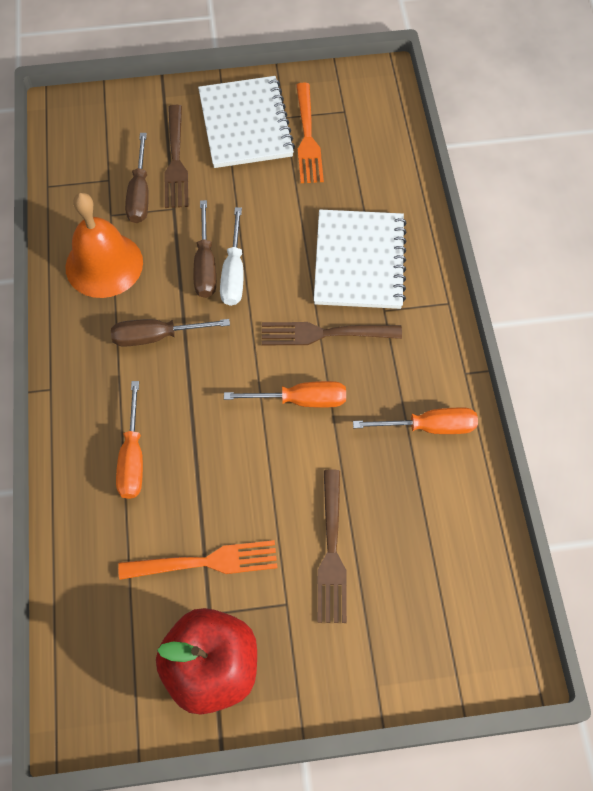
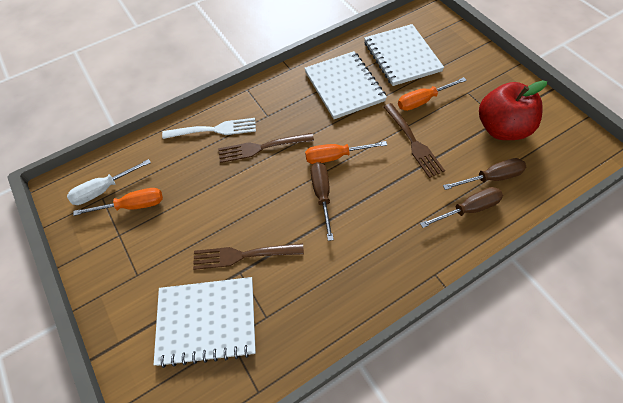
orange bell: [65,193,143,298] = 1 -> none = 0
orange fork: [118,540,278,580] [296,83,324,183] = 2 -> none = 0
white fork: none = 0 -> [162,118,256,139] = 1
white notebook: [198,76,295,168] [314,210,407,309] = 2 -> [154,277,256,368] [304,51,387,119] [364,24,444,86] = 3

